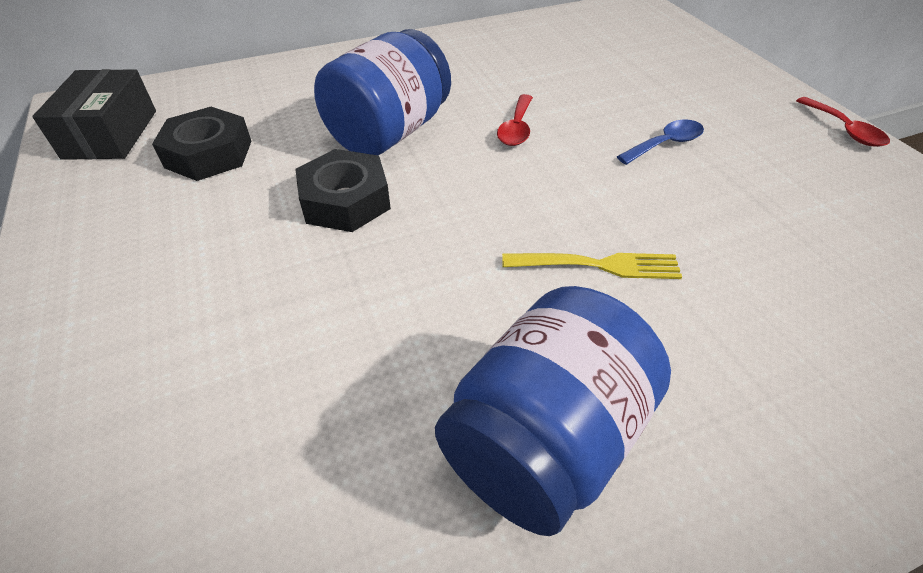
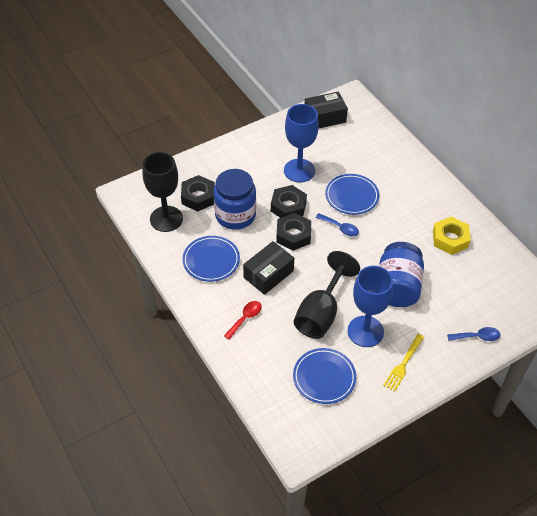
black box: [32,69,156,160] = 1 -> [243,241,294,295] [305,91,348,128] = 2
black goblet: none = 0 -> [142,152,183,232] [294,251,360,339] = 2
black nut: [152,107,251,181] [295,149,391,232] = 2 -> [181,175,215,211] [271,185,307,218] [276,213,311,251] = 3
blue goblet: none = 0 -> [284,104,319,183] [348,266,393,347] = 2
blue plate: none = 0 -> [182,236,240,282] [293,348,356,404] [325,174,379,215] = 3
blue spoon: [617,119,704,165] = 1 -> [315,213,359,236] [447,327,500,341] = 2
red spoon: [497,94,533,146] [796,97,890,147] = 2 -> [224,301,262,340] = 1
yellow nut: none = 0 -> [433,217,471,255] = 1

